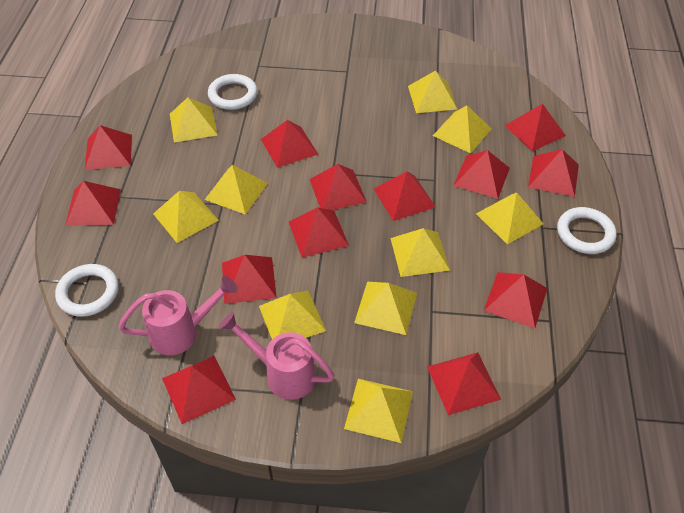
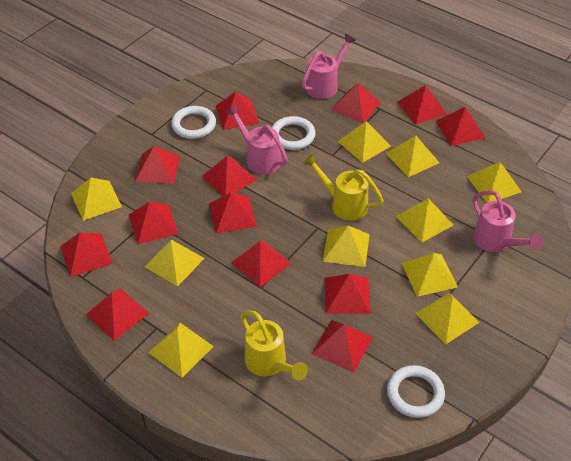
pink watering can: [119,276,237,355] [219,312,335,400] = 2 -> [225,105,288,174] [302,34,356,99] [472,190,543,252] = 3
yellow watering can: none = 0 -> [240,310,308,380] [302,154,384,221] = 2

